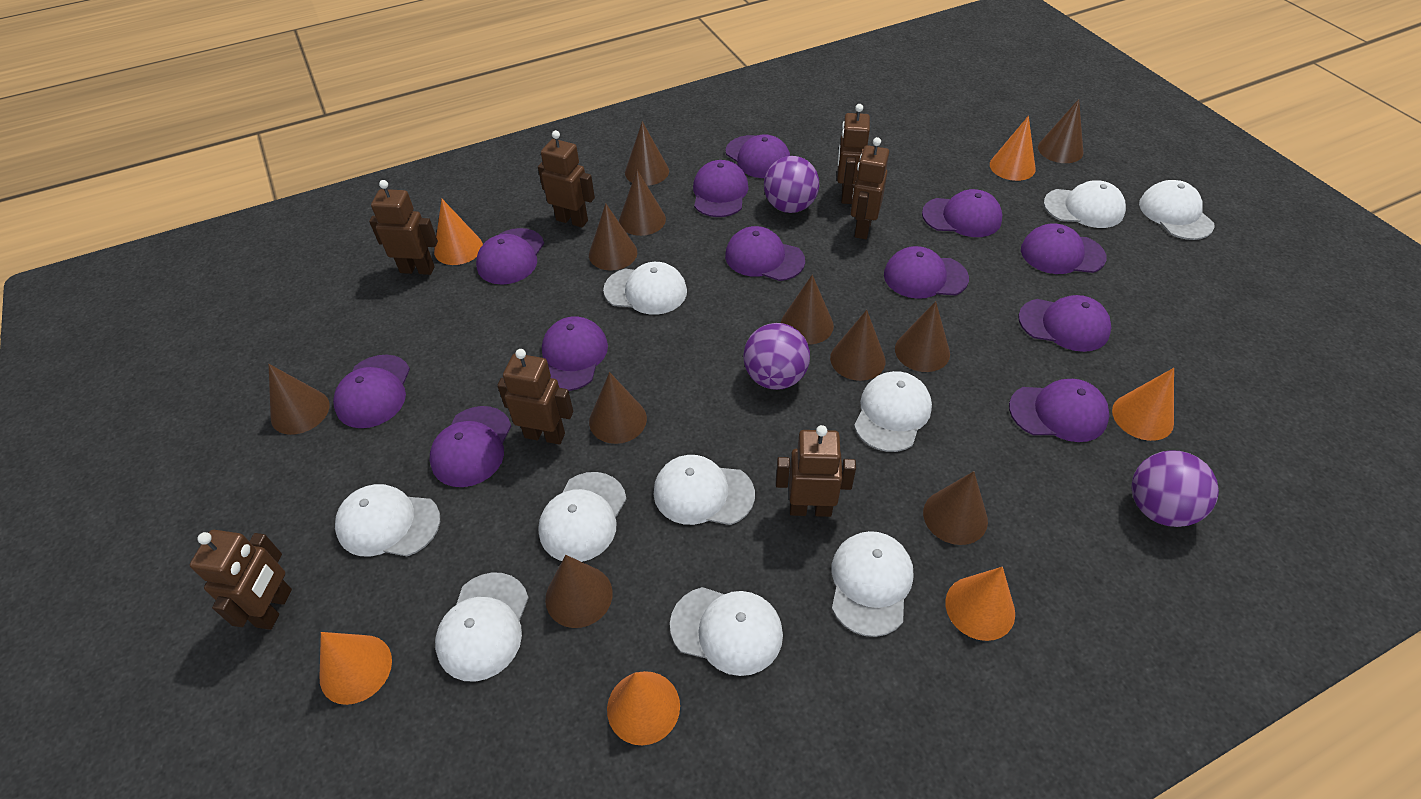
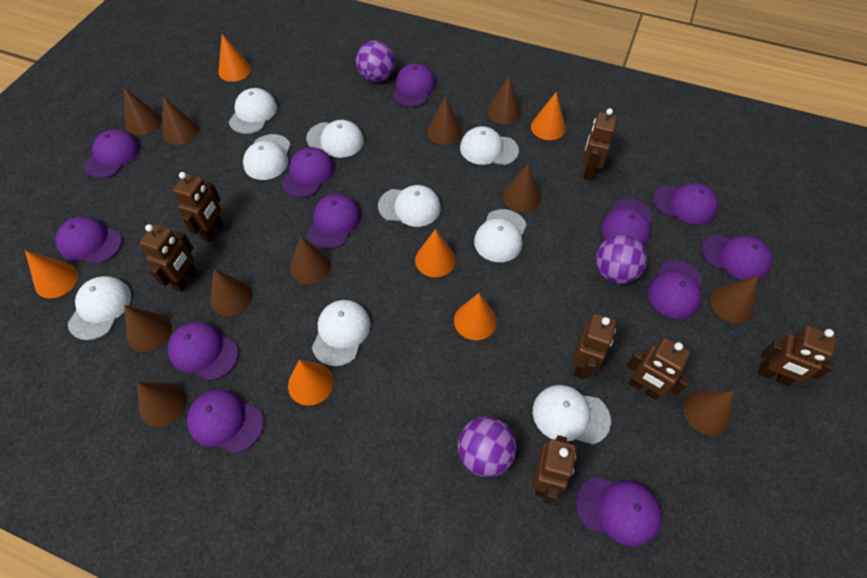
white cap: [335,484,440,557] [435,573,529,682] [538,472,627,562] [603,262,687,315] [653,455,755,525] [670,587,783,676] [832,531,914,637] [854,371,932,452] [1044,181,1126,228] [1139,180,1214,240] = 10 -> [68,276,131,340] [229,88,277,134] [243,134,291,180] [306,120,364,158] [312,300,371,366] [378,185,441,227] [460,126,519,165] [474,209,527,262] [533,385,611,445] = 9

